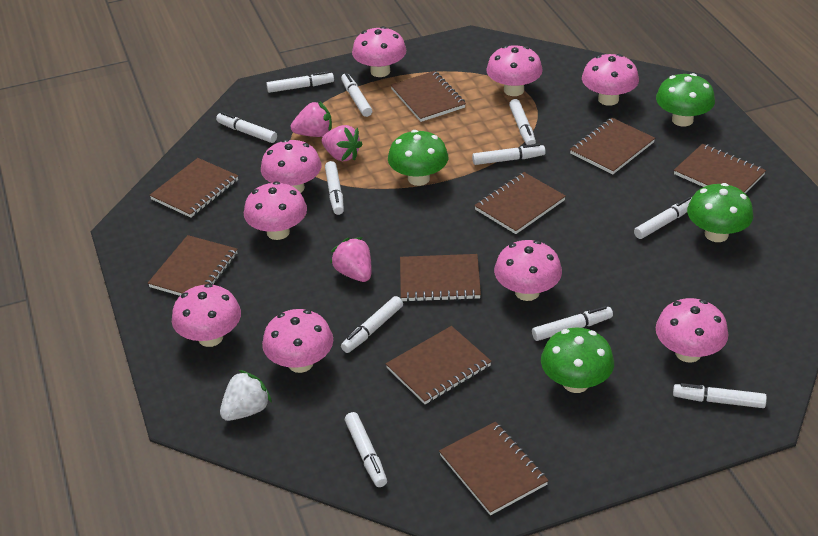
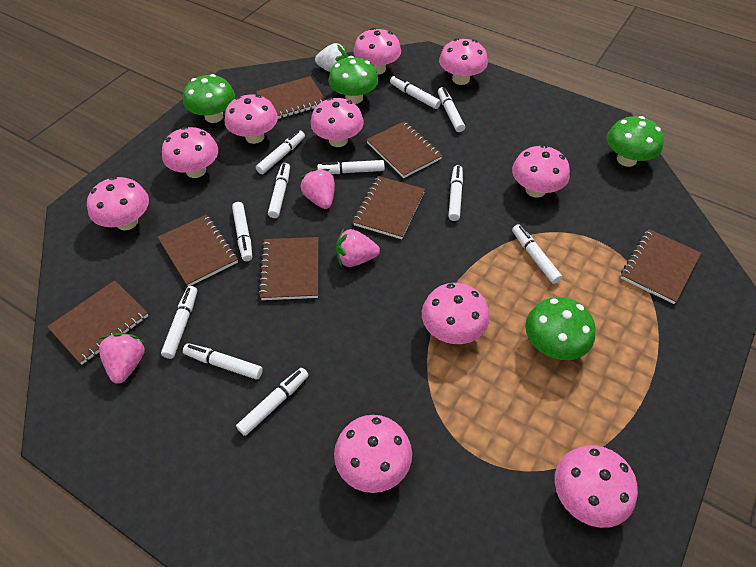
brown notebook: [148,235,238,296] [149,158,238,218] [386,326,492,404] [391,71,466,122] [400,254,481,302] [439,422,549,515] [474,172,566,234] [570,118,655,174] [674,144,766,194] = 9 -> [47,280,148,365] [157,214,238,286] [256,76,326,119] [259,237,319,300] [353,176,425,239] [366,121,443,178] [621,229,701,304] = 7
pink mushroom: [172,284,241,347] [244,181,307,240] [261,139,322,193] [262,309,333,373] [352,26,406,77] [487,45,543,96] [494,240,562,301] [582,54,639,106] [656,298,729,363] = 9 -> [87,177,149,230] [162,127,218,178] [224,95,278,144] [310,98,364,147] [334,415,412,493] [353,28,401,75] [422,283,489,344] [439,38,488,85] [512,145,570,198] [555,445,638,528] = 10

